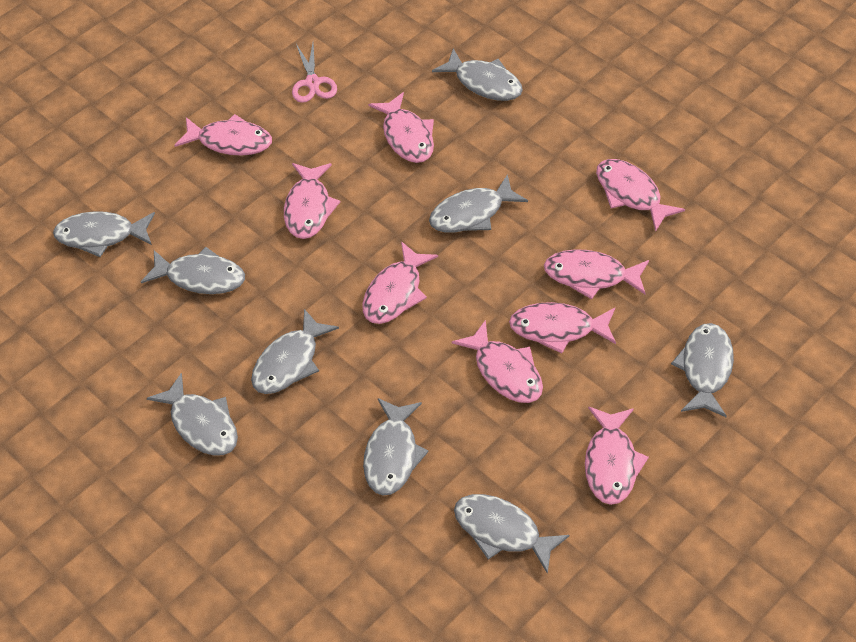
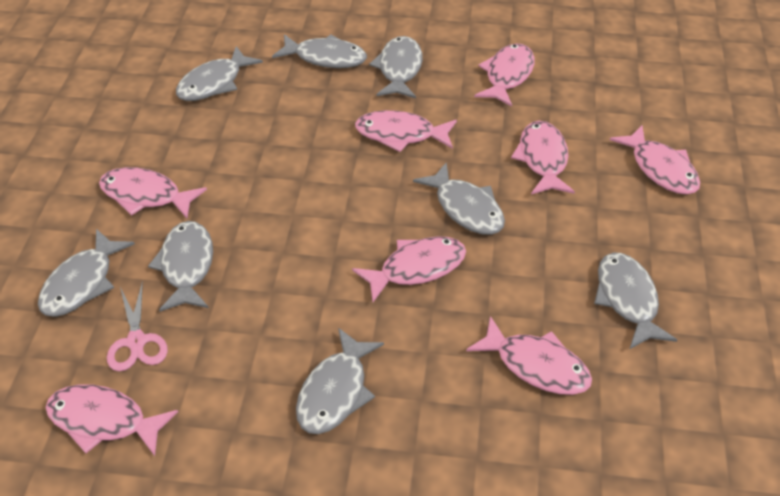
grey fish: [53,211,155,257] [141,247,245,294] [147,373,238,456] [251,309,339,394] [363,398,428,496] [429,174,528,233] [432,48,523,101] [454,494,570,574] [671,323,734,417] = 9 -> [38,229,135,317] [148,221,213,312] [176,46,263,101] [272,34,367,68] [296,328,384,434] [369,36,423,98] [413,162,505,235] [594,252,677,349] = 8
pink fish: [174,114,272,156] [284,163,340,239] [362,241,438,324] [368,92,434,163] [452,320,543,403] [509,302,616,354] [544,249,649,299] [585,407,649,505] [596,159,685,232] = 9 -> [46,384,178,456] [99,167,207,218] [352,236,466,302] [355,110,457,152] [466,316,592,395] [474,44,535,107] [511,121,575,195] [610,125,700,195] = 8

